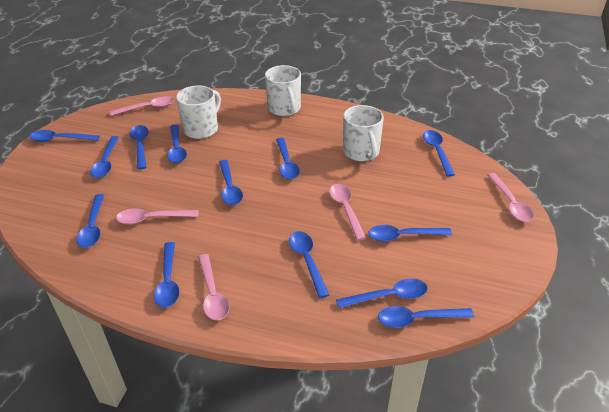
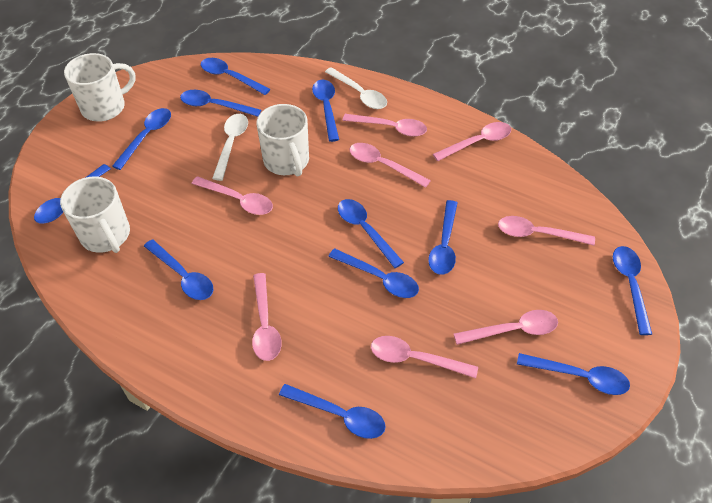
blue spoon: [30,130,100,142] [77,194,104,248] [90,136,119,178] [130,125,149,170] [154,242,179,308] [167,124,187,163] [219,160,243,205] [276,138,300,179] [289,231,329,298] [336,279,428,308] [368,225,452,242] [378,306,474,328] [423,130,455,177] = 13 -> [34,164,111,223] [112,108,171,170] [144,239,213,300] [180,90,261,117] [201,58,270,95] [279,384,386,439] [312,80,339,142] [328,248,419,298] [338,199,404,268] [428,200,458,275] [517,353,630,395] [613,246,652,335] = 12
pink spoon: [110,96,174,116] [116,209,199,224] [198,254,229,320] [329,184,366,240] [488,173,534,222] = 5 -> [192,176,273,215] [252,273,282,361] [342,114,427,137] [350,143,431,188] [371,336,478,378] [433,122,511,161] [454,310,558,345] [498,216,595,245] = 8
white spoon: none = 0 -> [212,114,248,181] [325,67,387,109] = 2

